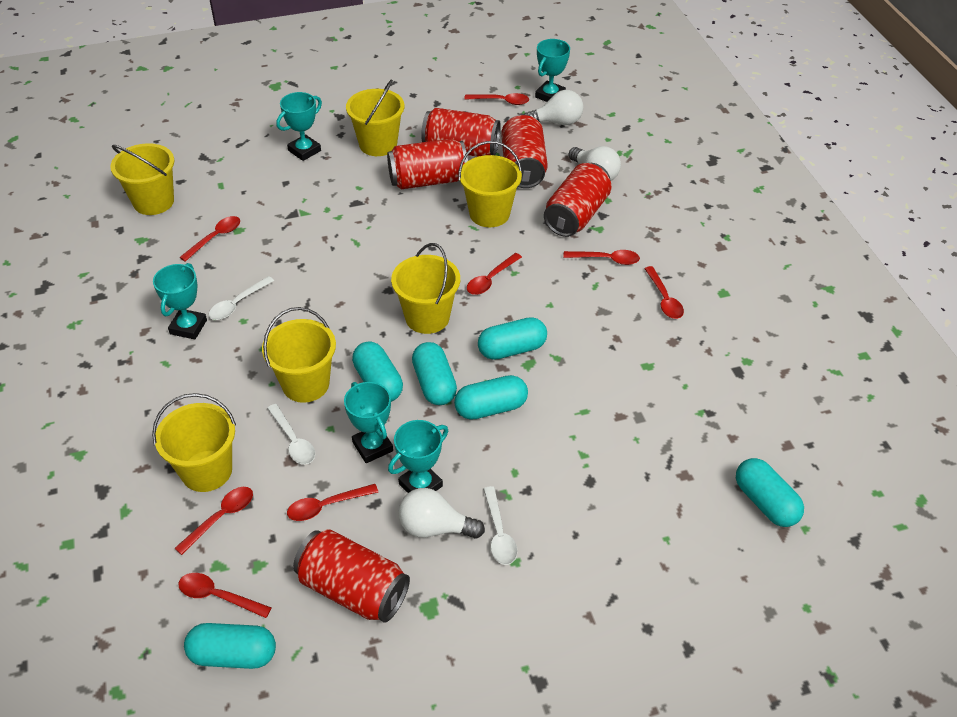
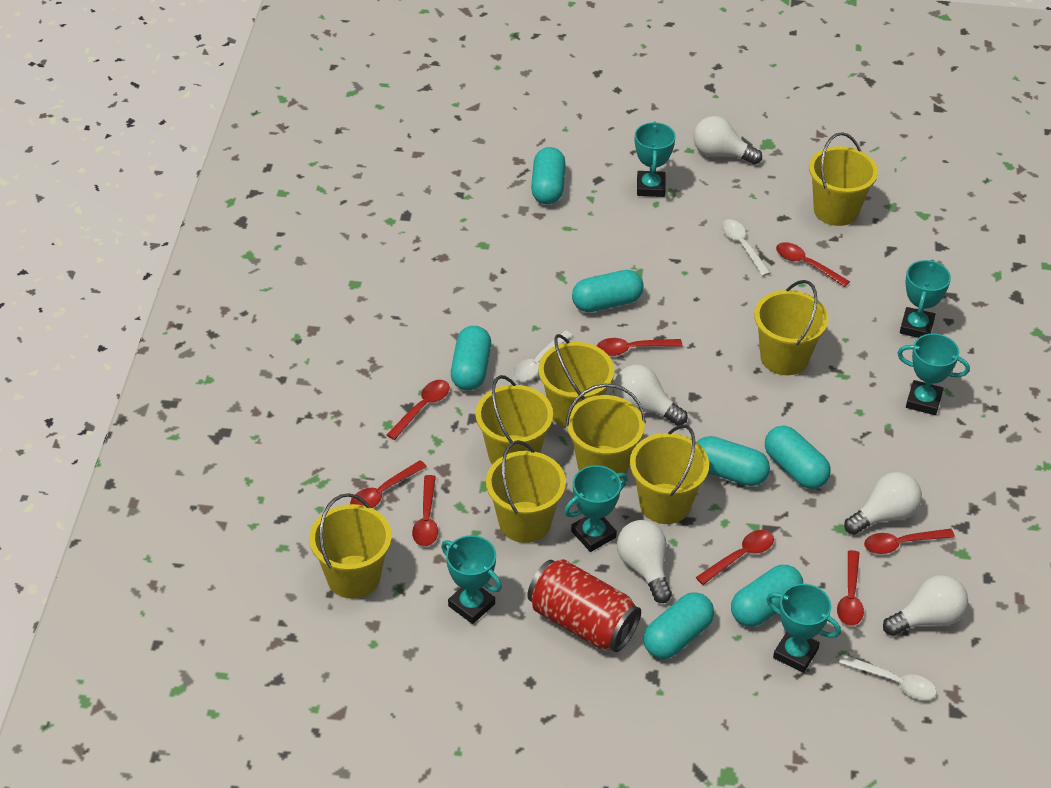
red can: [293,529,410,623] [387,139,468,189] [421,108,501,157] [501,114,548,188] [544,163,612,237] = 5 -> [527,559,641,652] = 1
turquoise capsule: [184,623,276,669] [352,342,403,402] [412,342,457,405] [454,375,528,420] [478,317,547,360] [736,458,804,527] = 6 -> [451,326,491,390] [531,147,566,204] [572,270,644,312] [643,592,714,659] [697,436,770,486] [731,565,803,627] [765,426,831,489] = 7
turquoise trophy: [153,263,207,339] [276,92,322,161] [344,382,393,463] [388,420,448,493] [535,39,570,102] = 5 -> [441,535,502,624] [564,465,628,552] [635,121,676,197] [766,584,841,673] [897,334,970,415] [900,259,951,338] = 6
white light bulb: [398,488,485,539] [524,90,583,125] [569,146,621,181] = 3 -> [614,365,688,426] [617,520,672,603] [693,116,762,165] [844,472,922,535] [883,575,968,636] = 5
yellow bucket: [110,143,174,215] [152,393,236,492] [262,307,336,403] [346,79,404,156] [391,243,460,334] [458,141,522,227] = 6 -> [309,493,392,599] [476,375,553,464] [486,440,566,543] [538,334,614,428] [565,384,646,480] [630,425,709,524] [754,280,828,375] [809,132,878,226] = 8

